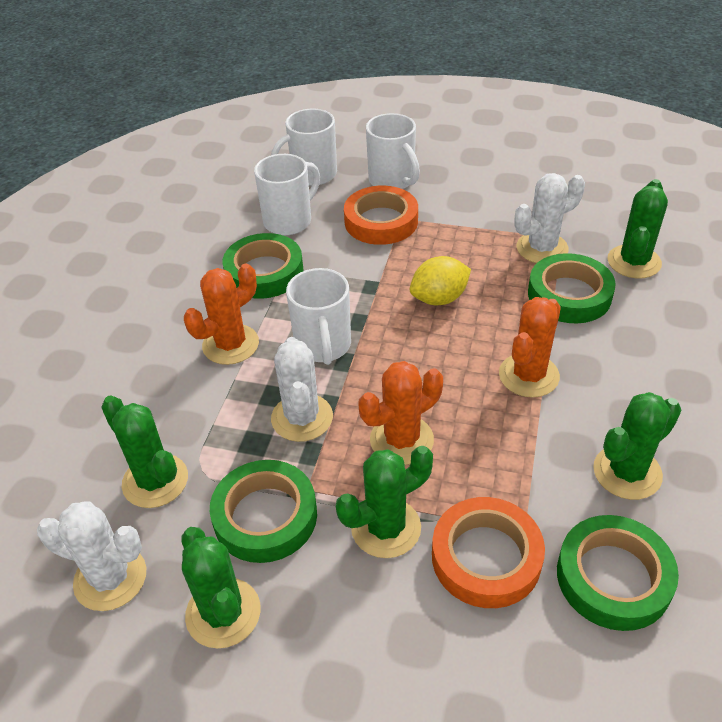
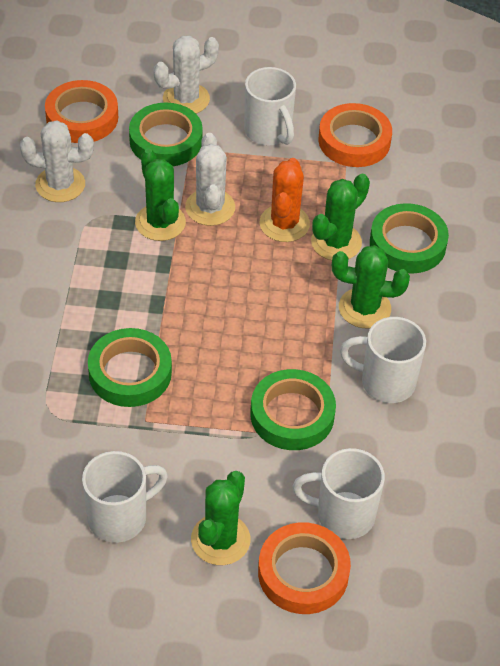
green cactus: [101,396,188,508] [181,527,261,649] [336,446,433,558] [593,392,681,500] [608,179,668,279] = 5 -> [135,149,186,241] [191,471,250,565] [311,174,370,261] [332,245,410,329] = 4
orange cactus: [184,263,259,365] [358,361,443,465] [499,297,561,398] = 3 -> [259,158,310,242] = 1
orange tape: [344,186,418,245] [432,497,545,608] = 2 -> [45,80,118,143] [258,522,351,614] [318,103,392,167] = 3
yellow lemon: [410,256,471,305] = 1 -> none = 0

